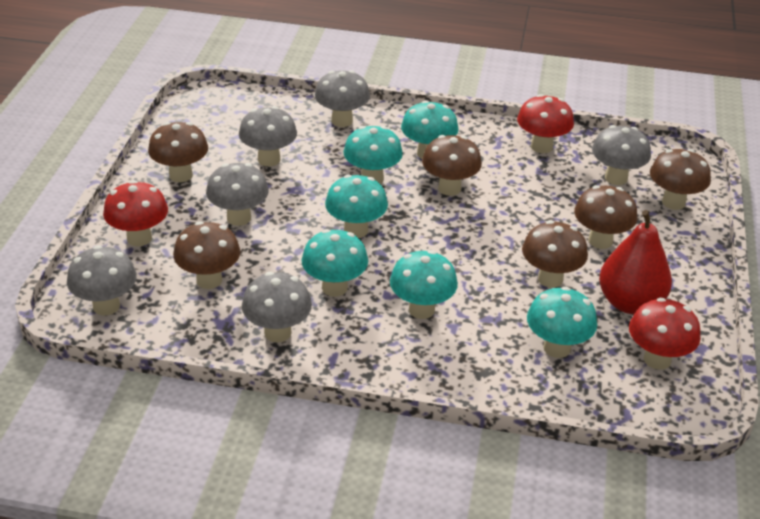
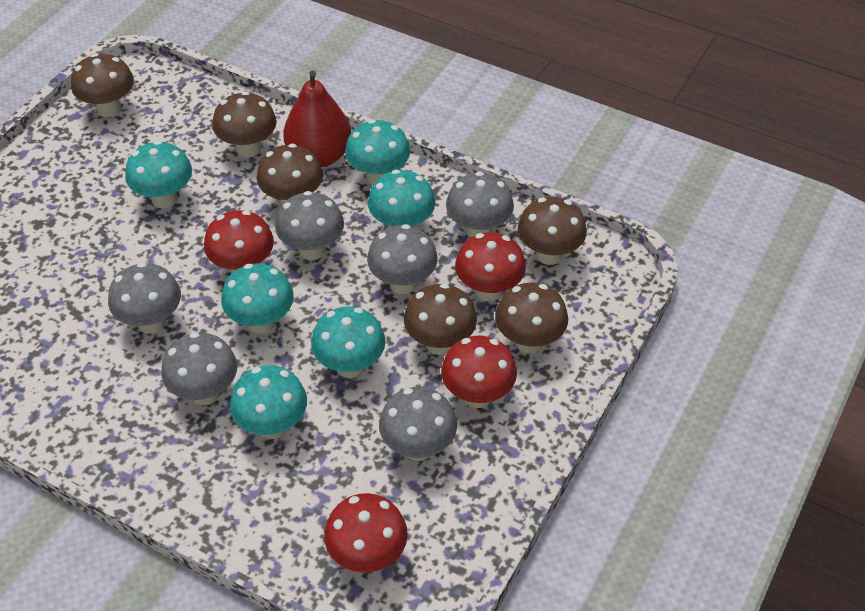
red mushroom: [103,180,168,247] [517,94,574,153] [629,298,701,370] = 3 -> [204,210,274,274] [324,493,408,573] [441,336,517,408] [455,232,526,302] = 4

